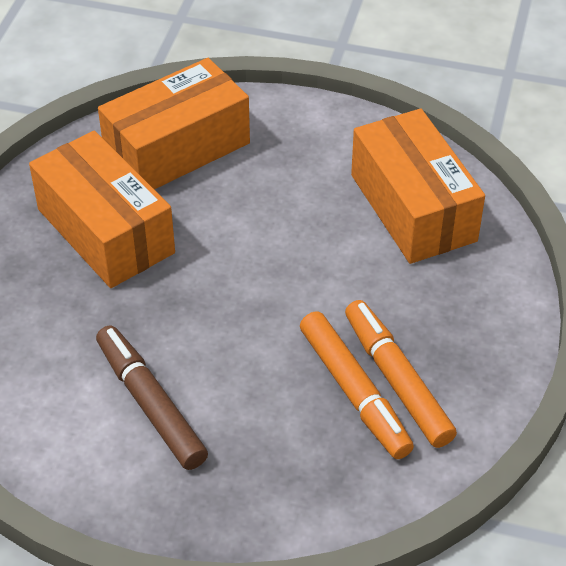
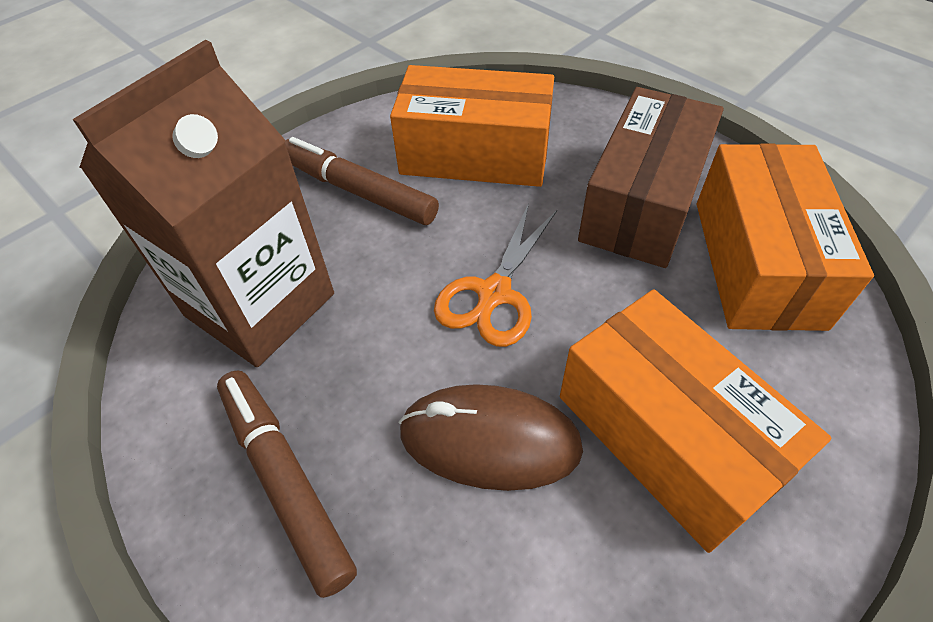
brown box: none = 0 -> [578,87,724,268] = 1
brown carton: none = 0 -> [73,40,334,367] = 1
brown marker: [96,326,208,470] = 1 -> [217,370,357,598] [285,137,439,225] = 2
brown mouse: none = 0 -> [399,384,583,491] = 1
orange marker: [300,311,414,459] [345,300,457,448] = 2 -> none = 0
orange scissors: none = 0 -> [434,203,557,347] = 1

